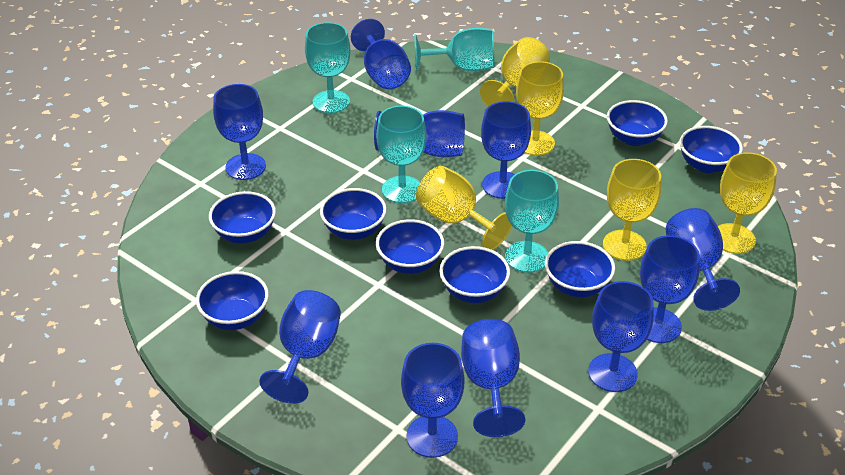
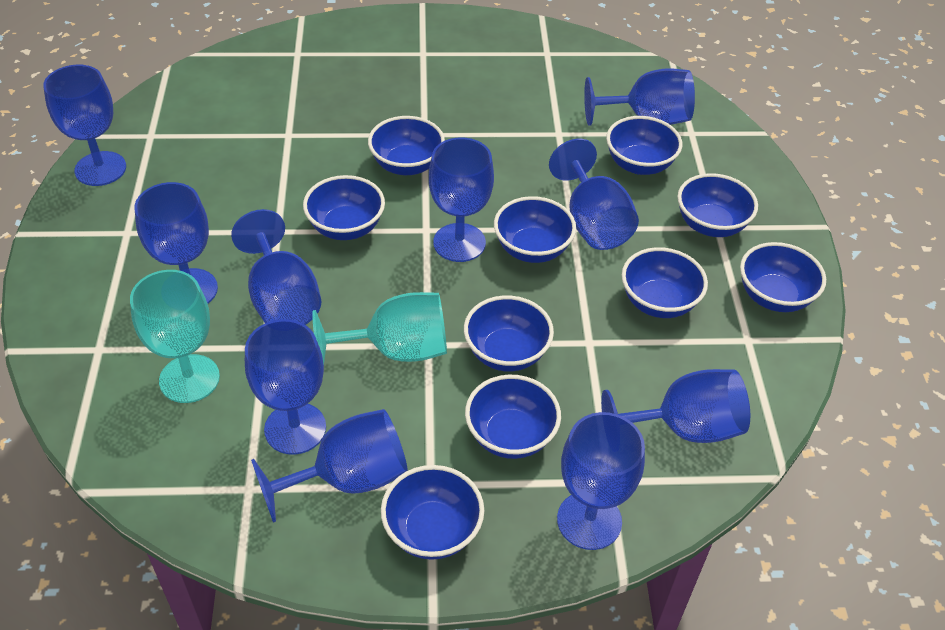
blue bowl: [196,271,269,330] [209,191,276,243] [320,188,386,240] [376,219,444,274] [439,246,510,303] [545,241,615,297] [607,100,668,146] [680,126,743,173] = 8 -> [303,175,385,240] [368,116,445,175] [381,465,484,560] [464,295,554,372] [465,375,561,459] [494,196,576,263] [606,116,682,175] [622,247,708,318] [677,173,758,237] [740,242,826,312] = 10
turquoise goblet: [305,22,350,113] [376,106,426,203] [414,28,494,71] [505,170,559,273] = 4 -> [130,270,220,403] [312,292,447,364] = 2
yellow goblet: [416,166,512,250] [480,37,550,107] [516,61,564,156] [603,159,661,261] [718,152,777,254] = 5 -> none = 0

